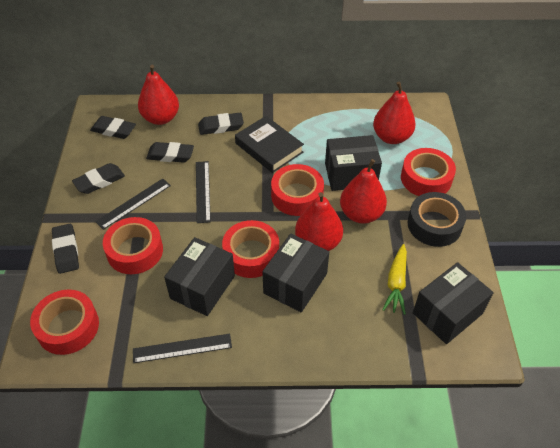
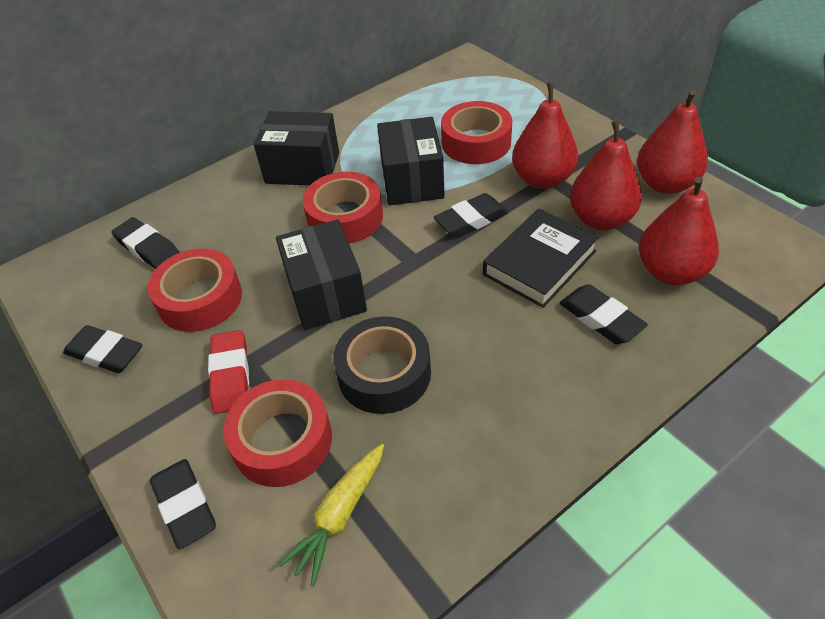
black box: [164,237,235,316] [262,233,329,312] [325,135,382,191] [413,262,494,344] = 4 -> [254,111,339,186] [276,219,367,330] [377,117,445,205] = 3
black ruler: [95,178,171,230] [133,334,232,363] [196,161,211,223] = 3 -> none = 0
red eraser: none = 0 -> [208,330,249,414] = 1
red tape: [30,290,99,355] [103,217,163,274] [222,220,279,278] [271,164,324,216] [401,148,456,196] = 5 -> [148,248,242,332] [223,379,332,487] [302,172,383,243] [441,101,512,164] = 4

